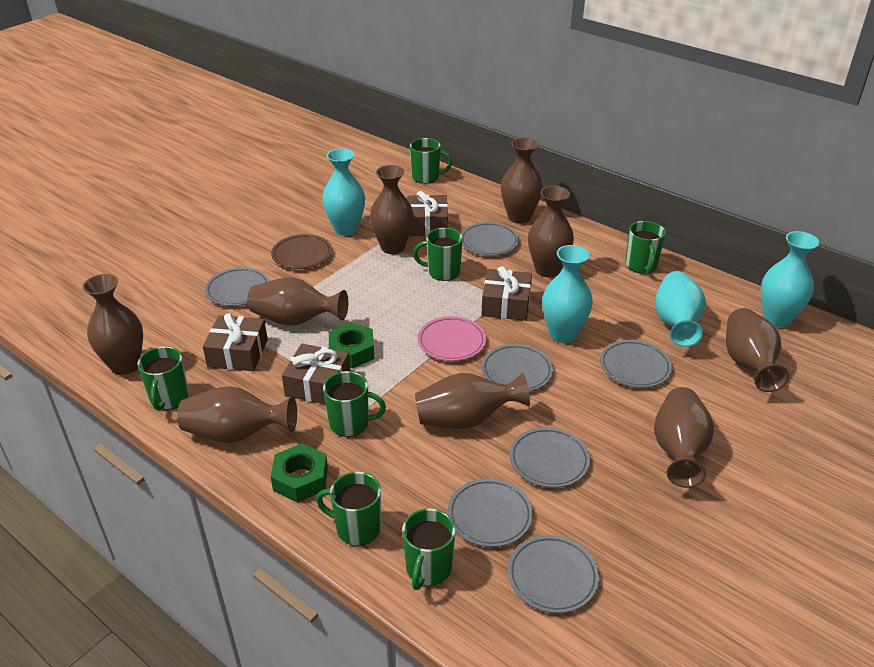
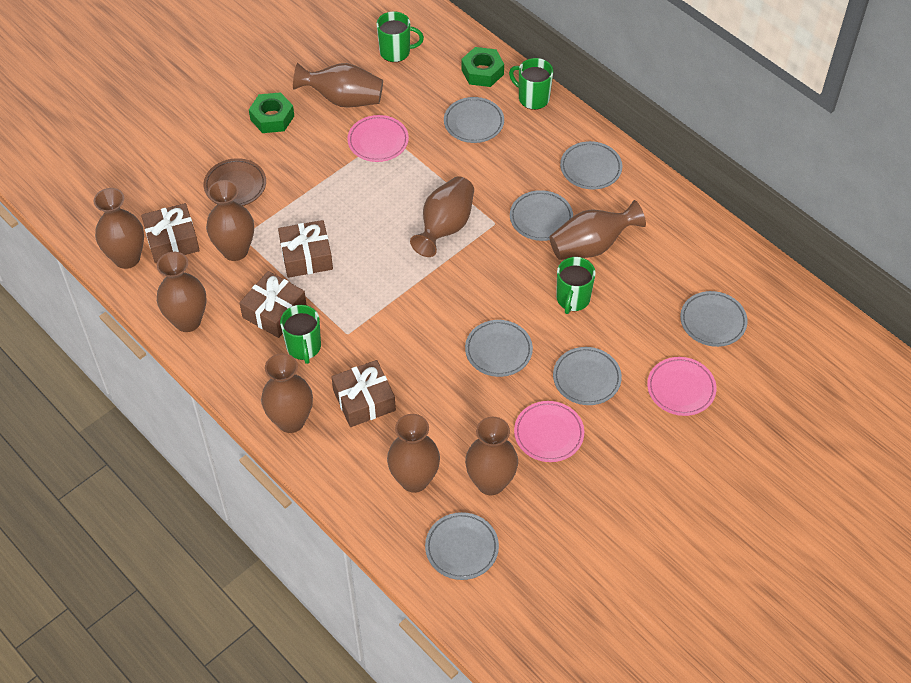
green mug: [137,346,189,411] [316,472,381,546] [323,371,386,437] [402,509,456,590] [410,138,452,184] [413,228,463,281] [625,221,666,274] = 7 -> [280,305,321,364] [376,11,424,62] [509,58,553,110] [556,257,596,314] = 4
pink plate: [418,316,486,361] = 1 -> [347,115,409,162] [514,401,584,462] [647,357,716,416] = 3
turquoise vase: [322,148,365,236] [542,245,593,343] [655,271,706,347] [761,231,819,328] = 4 -> none = 0

